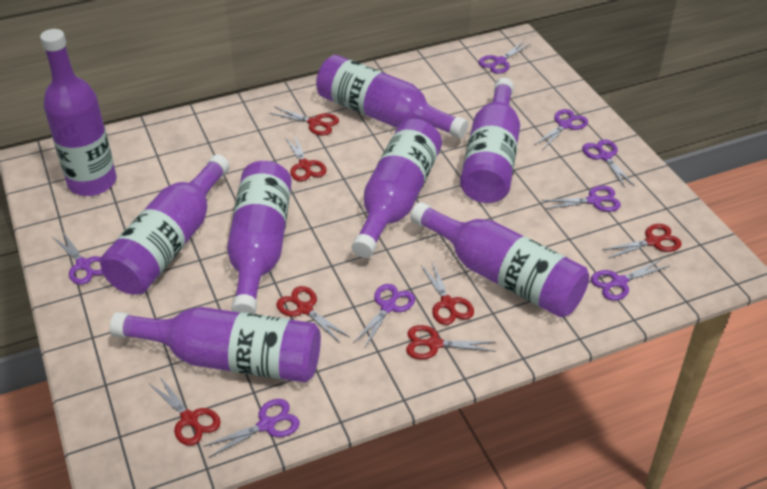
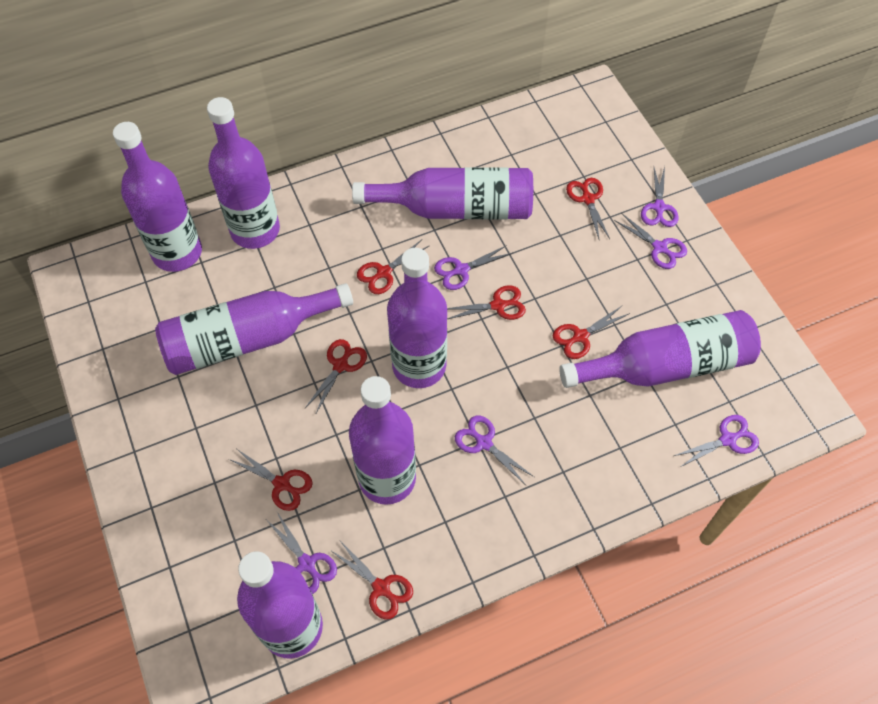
purple scissors: [52,232,103,285] [203,399,300,458] [353,284,415,349] [479,41,531,74] [534,109,588,149] [541,186,621,212] [582,139,635,187] [591,259,670,301] = 8 -> [268,512,337,594] [434,245,512,290] [455,416,534,485] [614,213,687,269] [641,167,679,227] [674,415,759,468] = 6

